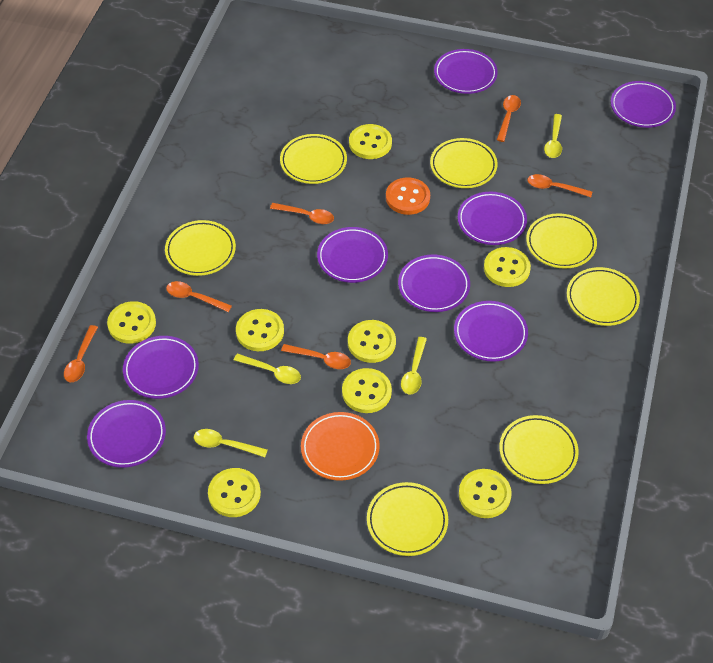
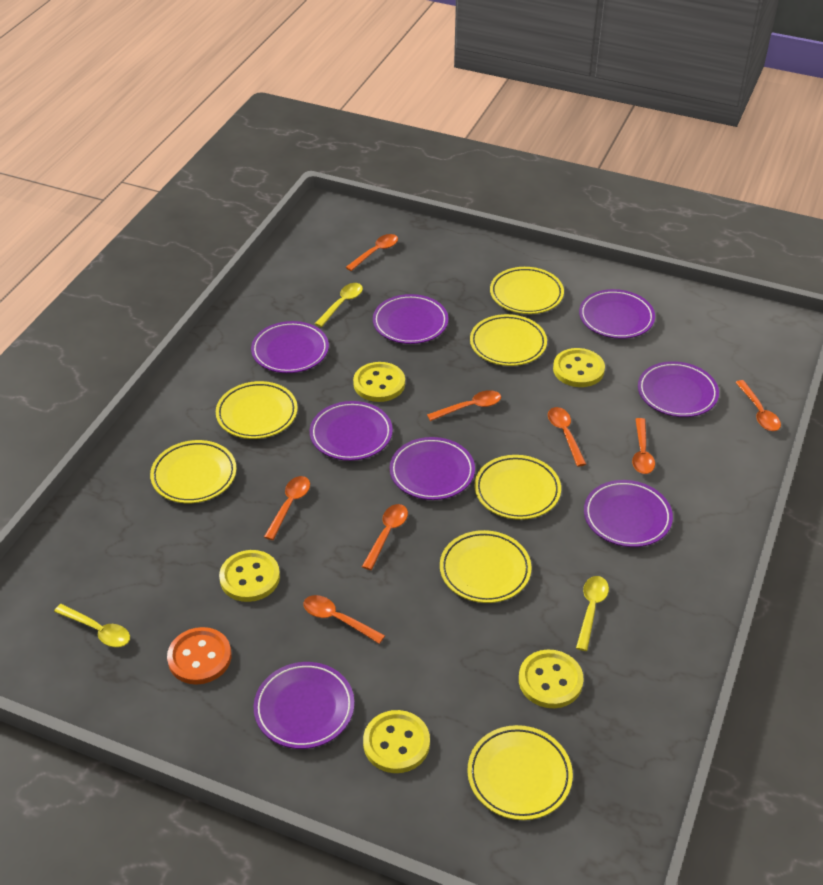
orange plate: [301,412,380,481] = 1 -> none = 0
orange spoon: [64,325,98,382] [166,281,232,312] [270,203,334,224] [281,344,351,369] [497,95,521,142] [527,174,592,197] = 6 -> [264,476,310,540] [303,595,385,644] [345,234,398,271] [362,504,408,570] [427,390,501,421] [548,407,586,467] [632,418,655,474] [735,380,781,431] = 8
yellow button: [107,301,156,344] [208,468,261,517] [236,309,284,351] [342,368,392,413] [348,320,396,363] [349,124,392,159] [459,469,512,518] [484,247,531,287] = 8 -> [219,550,280,602] [353,362,405,402] [363,710,430,773] [519,650,583,708] [553,348,605,387] = 5
yellow spoon: [194,429,268,457] [234,354,301,384] [401,337,427,394] [544,114,562,158] = 4 -> [54,604,130,647] [315,283,363,327] [576,576,609,651] = 3

